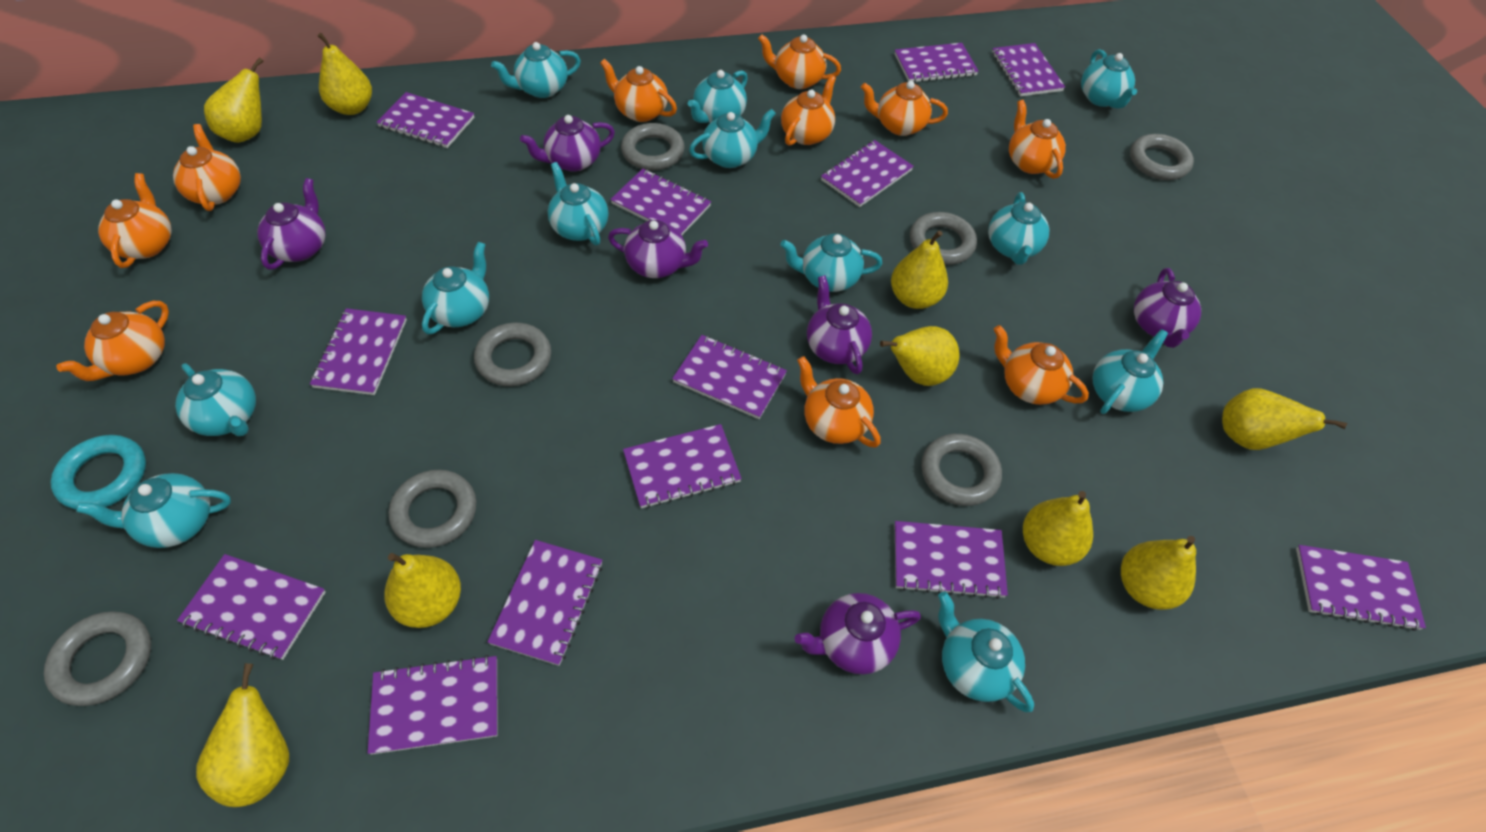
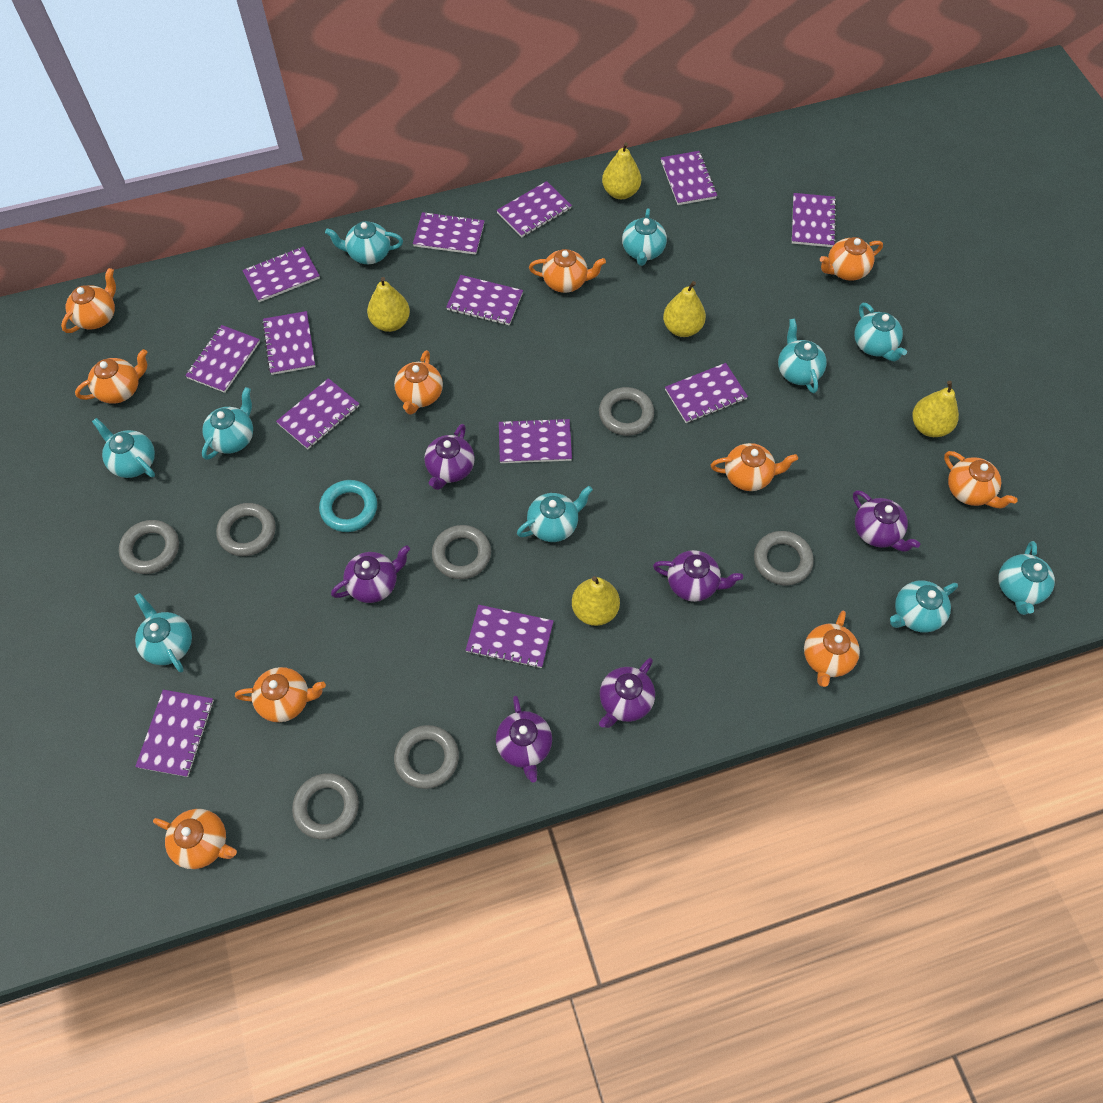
turquoise teapot: [76,473,231,548] [175,363,256,436] [422,242,489,334] [491,42,581,98] [548,162,609,245] [688,70,748,123] [689,109,776,168] [780,233,882,292] [938,592,1034,712] [988,192,1049,265] [1081,49,1137,109] [1092,329,1168,414] = 12 -> [92,418,155,478] [134,593,192,673] [202,387,253,460] [325,221,403,264] [517,486,593,542] [622,208,667,266] [778,318,827,393] [854,303,907,362] [890,580,958,633] [998,541,1055,615] = 10
yellow pear: [196,663,289,807] [204,57,264,143] [318,33,372,115] [385,553,461,628] [880,326,960,386] [891,230,948,309] [1023,491,1093,566] [1121,536,1196,610] [1222,388,1347,450] = 9 -> [367,277,410,332] [572,576,620,626] [602,142,641,199] [663,281,706,337] [912,381,959,437] = 5

